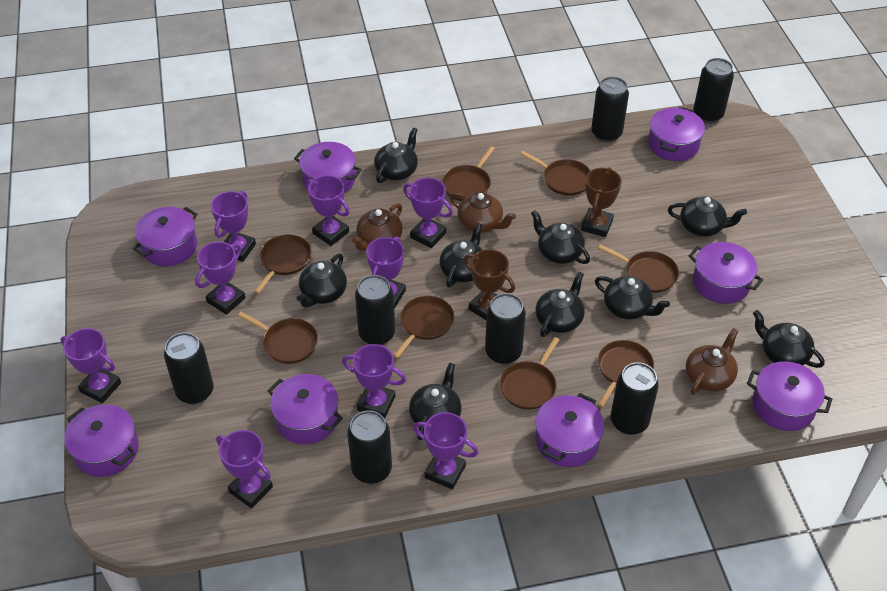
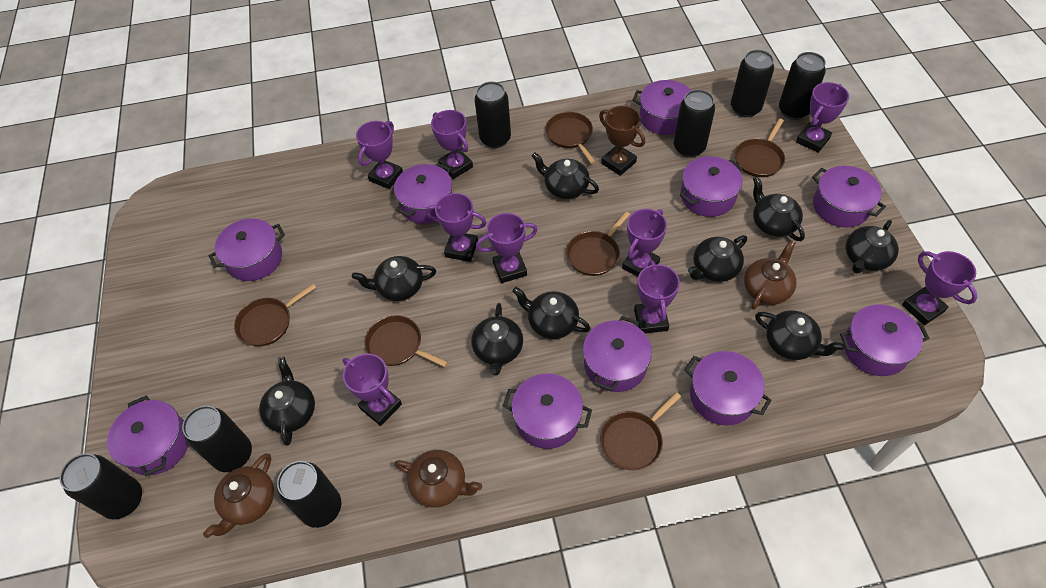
brown pan: [238,312,318,364] [254,235,311,294] [393,296,454,359] [442,146,495,201] [499,337,560,410] [520,151,590,196] [597,340,654,408] [598,244,679,293] = 8 -> [234,284,316,346] [365,315,448,367] [545,112,596,164] [566,212,630,276] [600,392,681,470] [735,118,785,177] = 6
brown trophy: [464,249,515,320] [581,167,622,237] = 2 -> [599,106,645,176] = 1
purple pot: [64,404,139,477] [133,207,198,266] [268,374,343,444] [294,142,362,193] [535,393,604,467] [648,107,705,161] [689,242,763,304] [747,361,832,431] = 8 -> [107,395,189,477] [209,218,285,281] [394,163,452,224] [503,374,592,449] [583,316,652,392] [633,80,691,135] [680,156,743,217] [684,351,772,426] [812,166,886,227] [840,304,929,376] = 10

